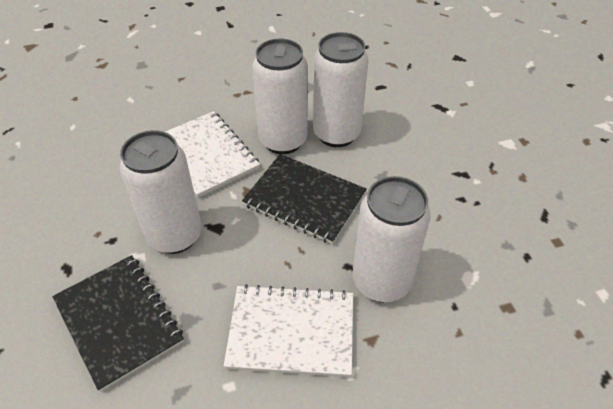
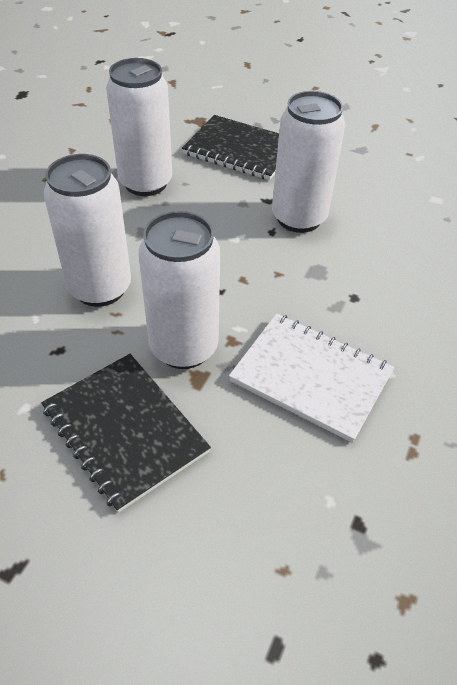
white notebook: [165,111,260,198] [224,284,353,377] = 2 -> [229,313,394,443] = 1

